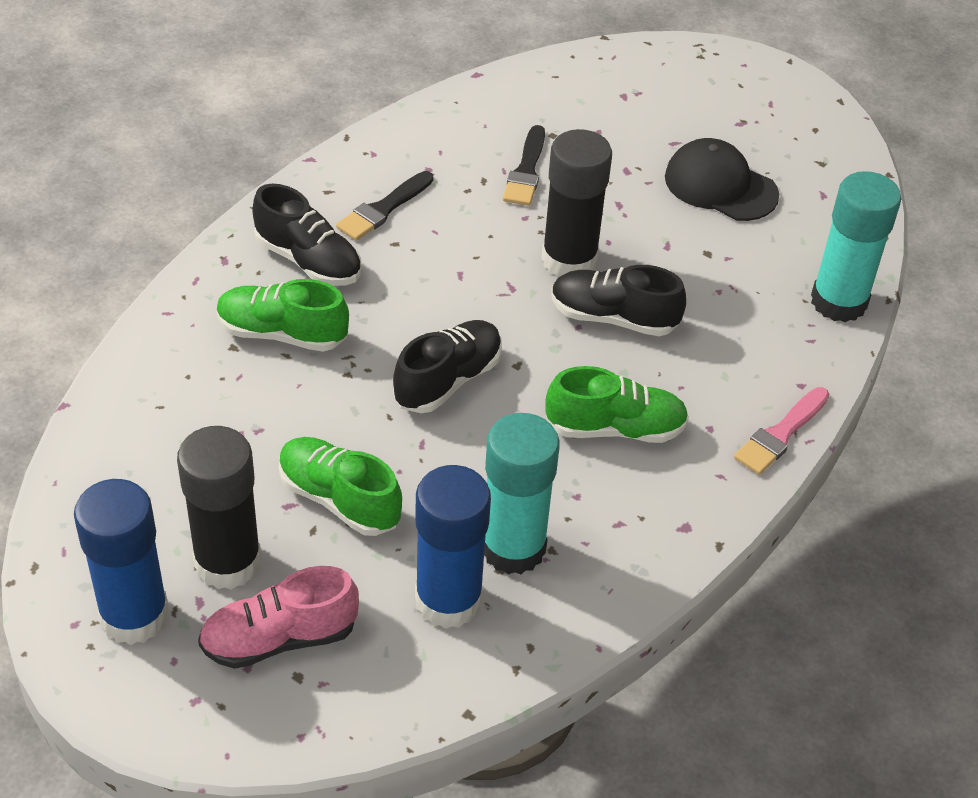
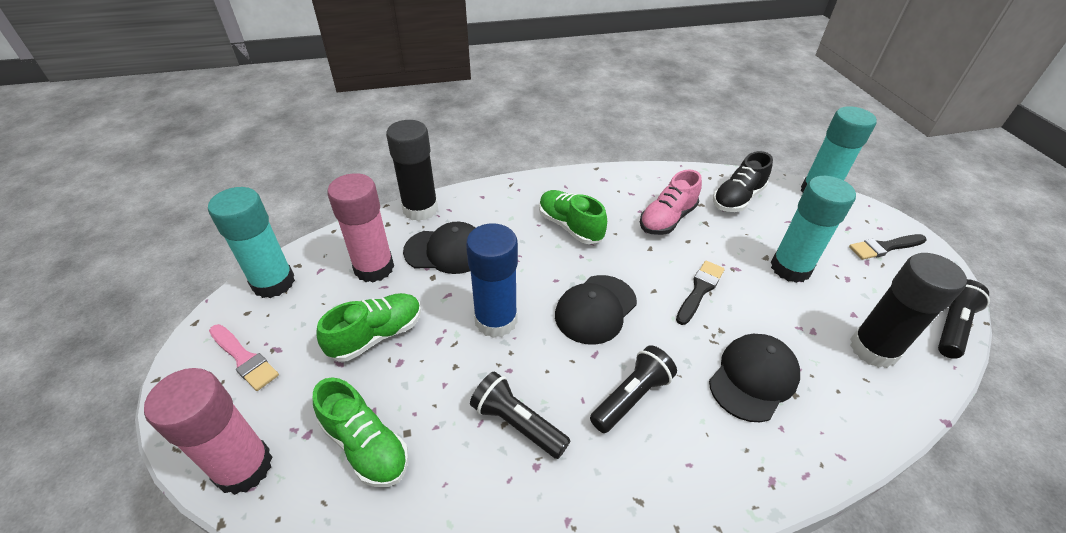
black cap: [665,138,779,221] = 1 -> [403,222,476,274] [555,275,637,345] [709,334,800,422] = 3
black flashlight: none = 0 -> [470,372,570,459] [590,345,677,433] [938,279,990,359] = 3
black shoe: [252,184,361,286] [393,320,502,413] [551,265,686,336] = 3 -> [713,151,773,212] = 1
blue glue stick: [74,479,169,645] [415,465,491,629] = 2 -> [466,223,518,338] = 1
pink glue stick: none = 0 -> [144,368,272,495] [327,173,394,283] = 2
turquoise glue stick: [484,413,560,574] [811,171,901,322] = 2 -> [208,187,295,298] [771,176,856,283] [800,106,877,192] = 3

